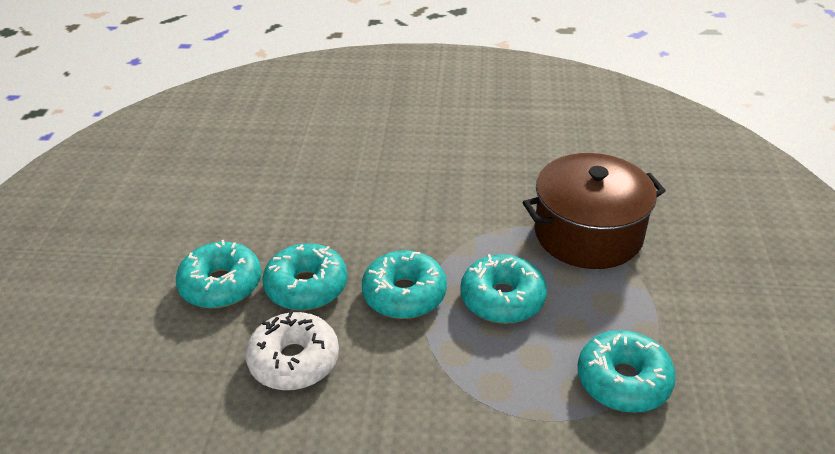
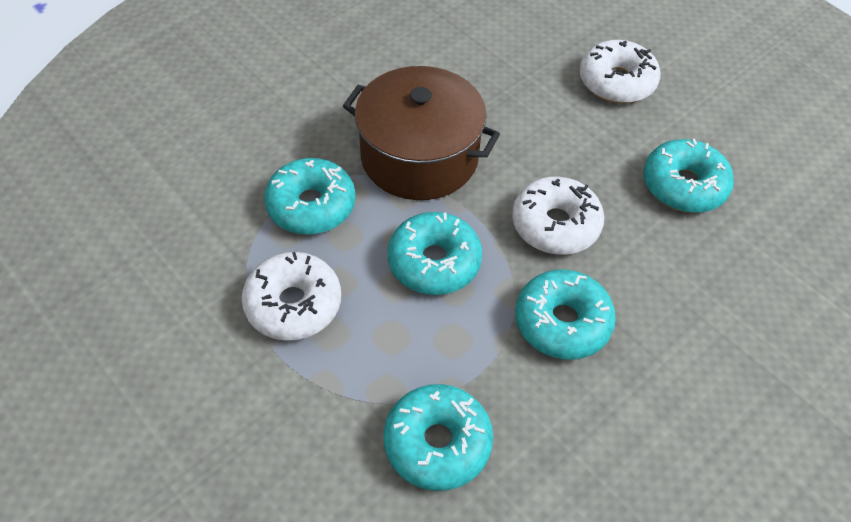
white donut: [246,311,339,390] = 1 -> [242,252,341,341] [512,177,604,255] [579,40,661,103] = 3

